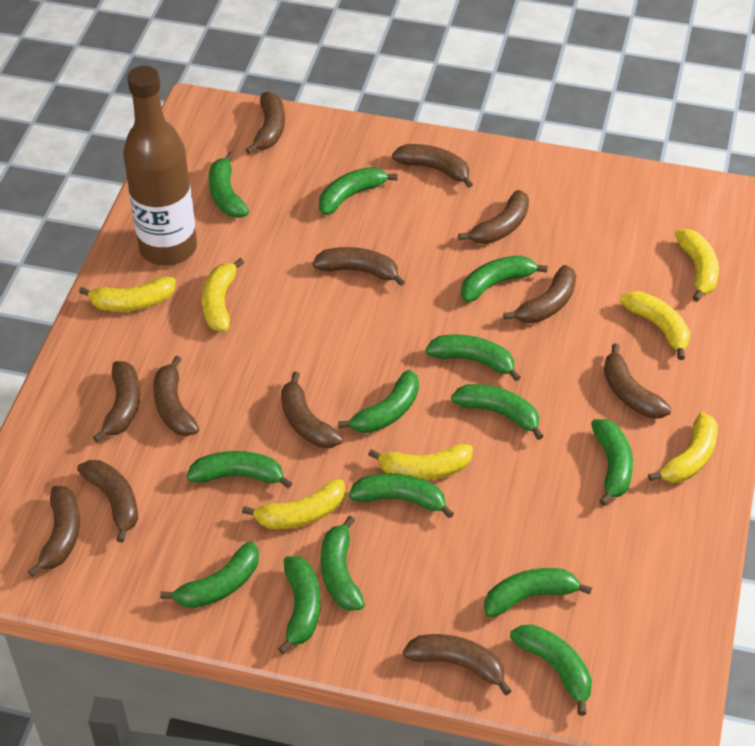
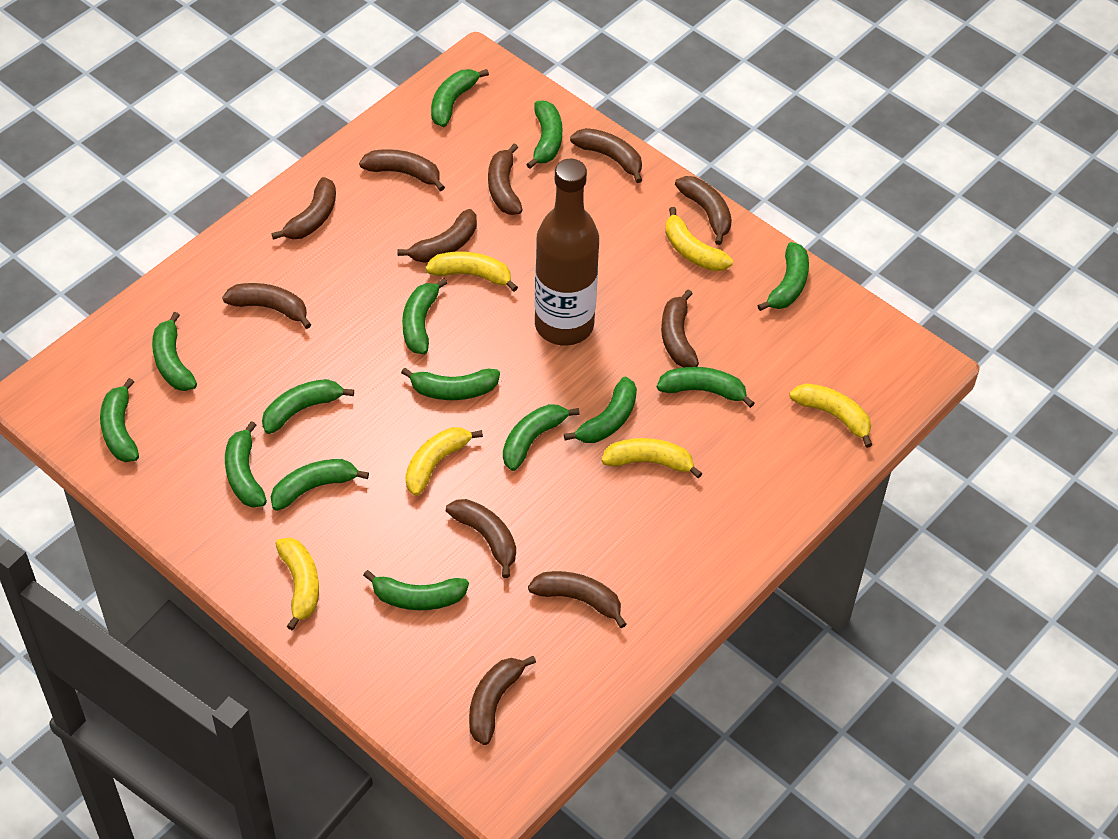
brown banana: [28,486,80,577] [77,460,138,543] [93,361,140,442] [153,356,199,436] [245,92,285,154] [281,371,343,448] [313,247,405,286] [392,144,473,188] [403,634,512,695] [458,190,529,244] [503,265,576,324] [604,343,672,419] = 12 -> [222,283,311,329] [272,177,336,240] [359,149,445,191] [397,209,477,263] [446,499,516,578] [469,656,536,745] [488,144,523,215] [528,571,627,628] [570,128,642,183] [661,289,699,367] [675,176,732,245] = 11
yellow banana: [79,277,176,312] [202,258,244,331] [242,479,345,529] [368,444,473,480] [620,291,690,360] [648,412,718,483] [675,229,719,302] = 7 -> [276,537,319,630] [405,427,483,496] [426,252,518,292] [601,438,703,478] [665,207,733,271] [789,383,872,448] = 6

